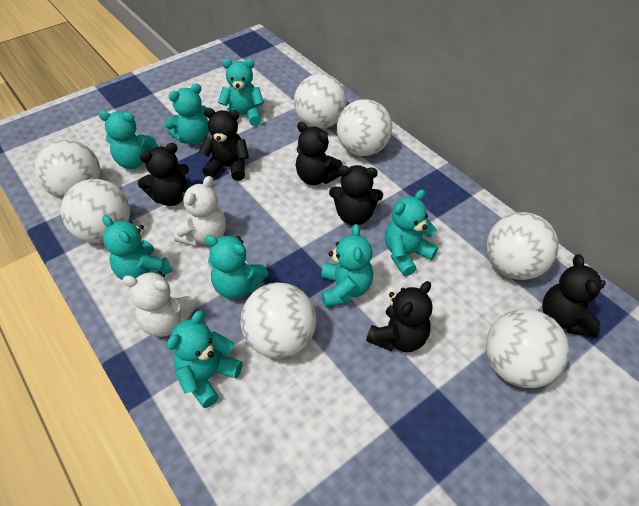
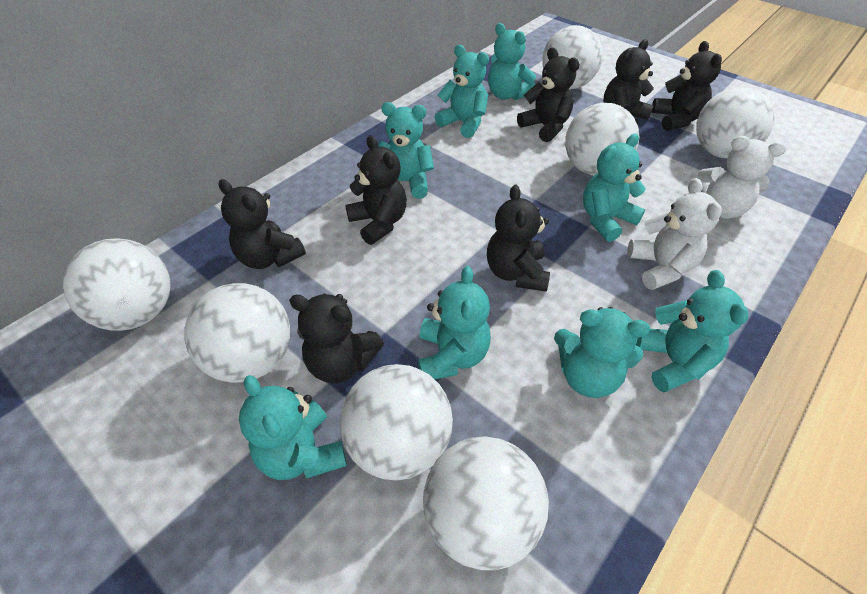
black teddy bear: [138,143,189,206] [199,108,249,181] [296,122,342,185] [329,165,383,225] [366,281,432,352] [542,254,606,337] = 6 -> [219,179,306,269] [289,293,384,384] [345,135,407,245] [487,185,550,292] [517,47,580,142] [603,39,654,124] [652,41,722,131] = 7

